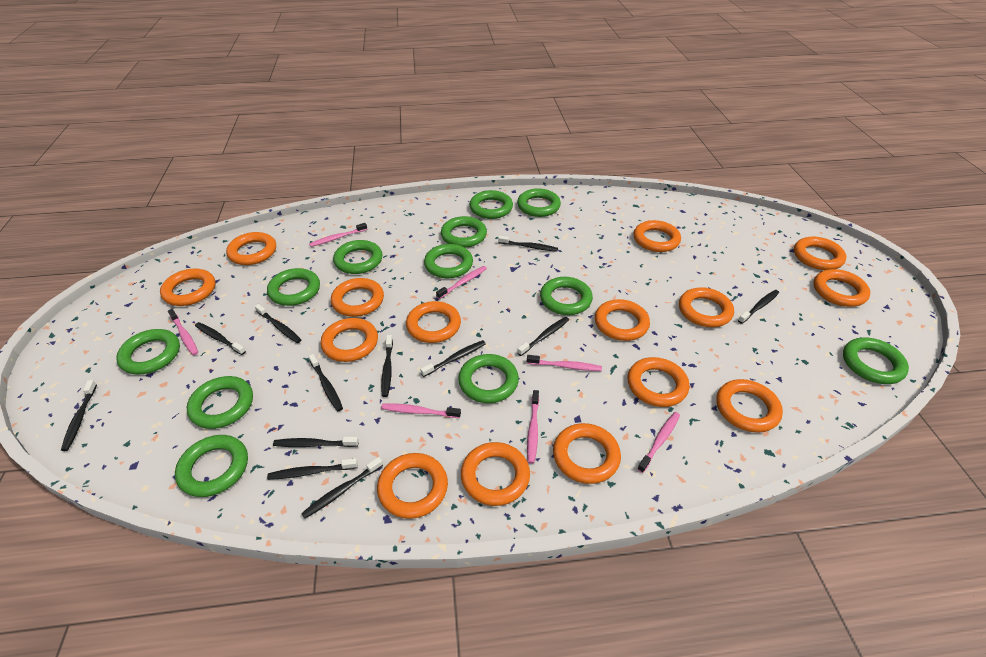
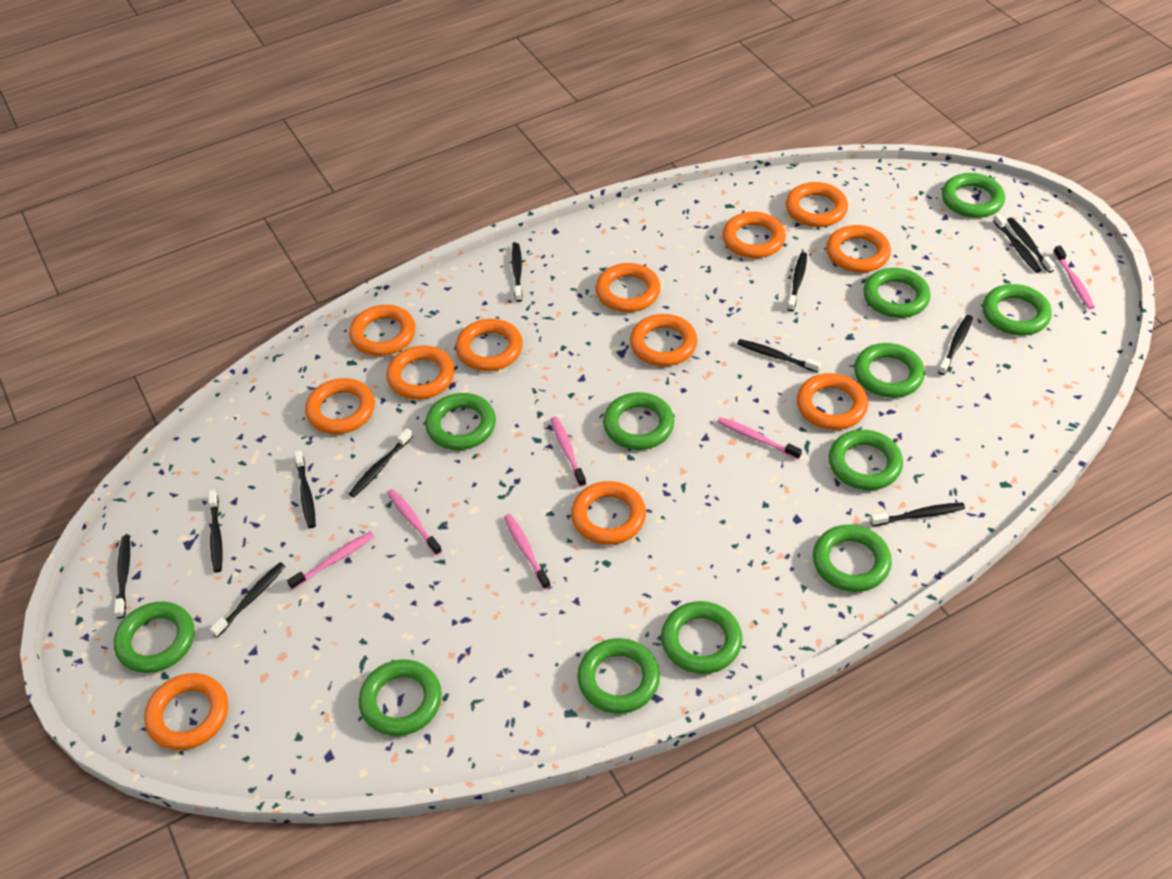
orange ring: [160,268,215,306] [226,232,276,265] [321,318,378,362] [331,278,384,317] [377,453,448,519] [406,301,461,343] [461,442,530,506] [553,423,621,484] [595,299,650,341] [627,357,689,407] [634,220,681,252] [679,287,734,327] [717,379,783,433] [794,236,846,270] [814,269,870,307] = 15 -> [144,673,228,750] [305,378,375,434] [349,305,416,356] [386,346,455,400] [456,319,523,371] [571,481,646,545] [595,263,661,312] [630,314,698,366] [722,212,786,258] [786,182,848,227] [797,373,868,430] [826,225,891,273] = 12
pink toothbrush: [168,309,198,355] [309,223,367,247] [381,404,461,418] [436,266,487,299] [527,355,602,371] [527,390,539,464] [637,412,680,473] = 7 -> [287,531,374,590] [387,489,442,555] [504,514,551,590] [551,417,586,487] [717,417,802,460] [1053,246,1095,309] = 6

